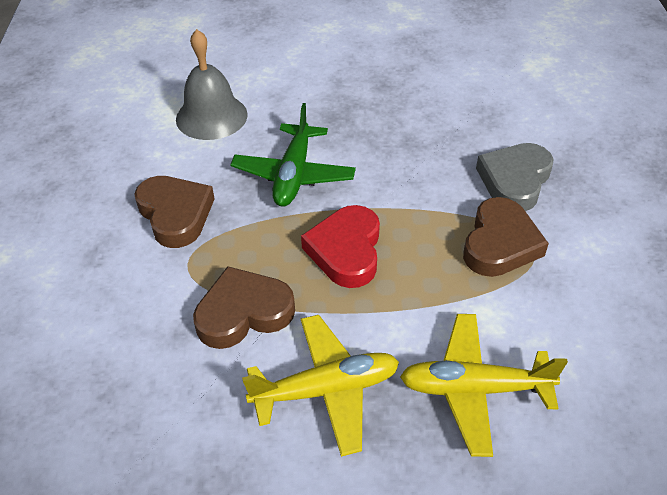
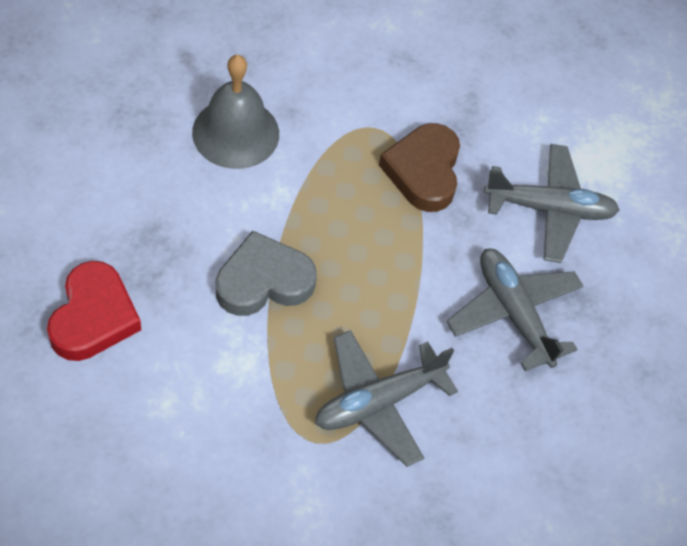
brown heart: [134,176,215,248] [193,266,295,349] [463,197,549,277] = 3 -> [379,123,460,212] = 1
green plane: [230,103,356,207] = 1 -> none = 0
grey plane: none = 0 -> [315,330,458,467] [447,249,583,371] [484,144,619,263] = 3
yellow plane: [242,315,399,457] [400,314,568,457] = 2 -> none = 0

